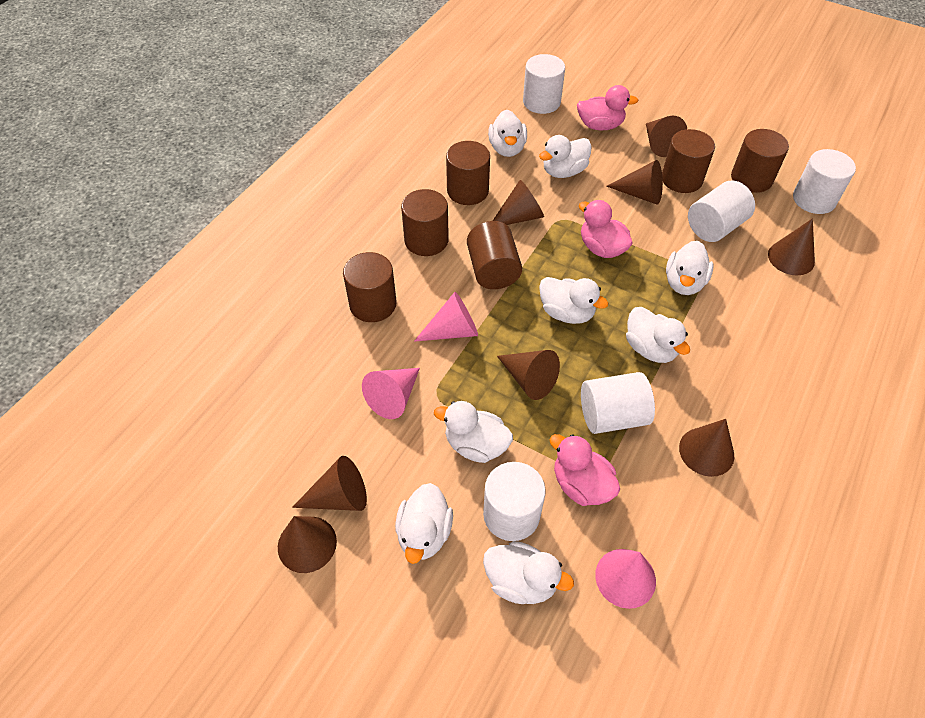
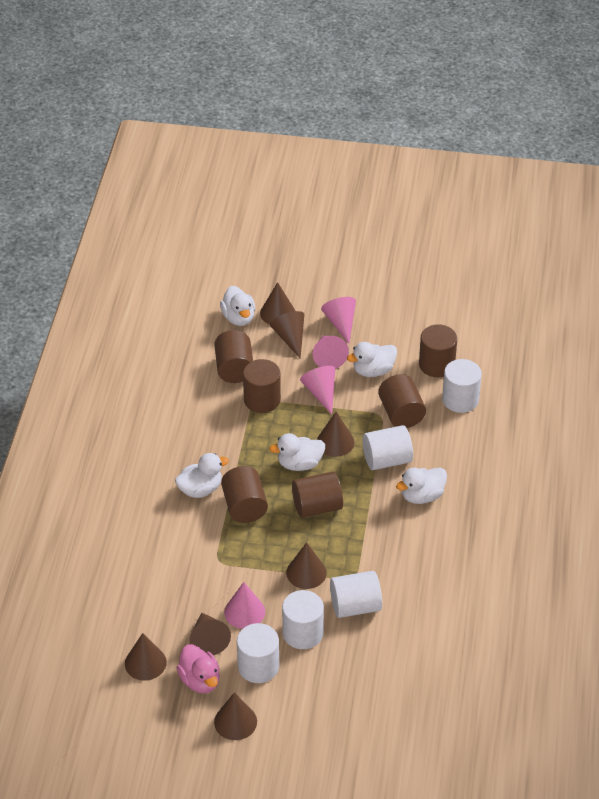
brown cone: [278,516,337,573] [292,456,367,511] [493,180,544,225] [497,350,560,400] [606,160,663,205] [646,116,687,157] [679,419,734,477] [768,218,815,275] = 8 -> [125,633,167,680] [190,612,231,655] [214,692,257,740] [260,282,295,325] [270,311,304,359] [286,542,327,589] [317,412,354,457] = 7
pink cone: [362,368,420,419] [414,292,478,342] [595,549,656,609] = 3 -> [224,582,265,629] [300,366,335,414] [313,336,349,369] [321,297,356,344] = 4
pink duck: [549,434,620,506] [577,85,638,130] [579,200,633,258] = 3 -> [176,644,220,693] = 1
white duck: [395,483,453,564] [434,401,513,463] [483,541,574,604] [488,110,527,157] [539,135,592,178] [539,277,608,324] [626,307,690,363] [666,241,714,295] = 8 -> [175,453,229,498] [220,286,255,326] [269,433,325,471] [347,342,397,377] [396,467,447,504] = 5

